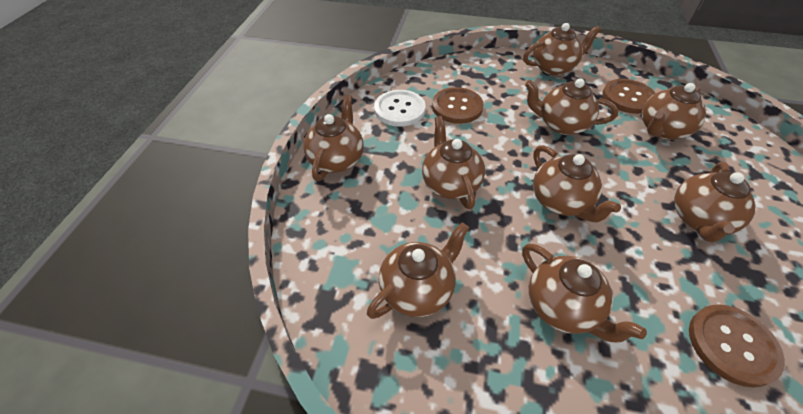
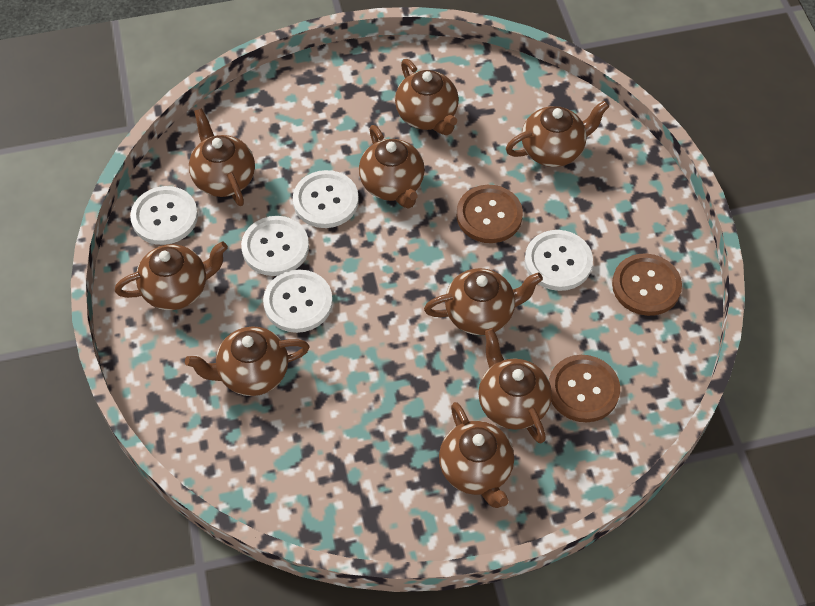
white button: [374,90,426,127] = 1 -> [130,186,198,245] [241,216,309,276] [263,269,333,333] [293,170,359,228] [525,230,593,291] = 5

